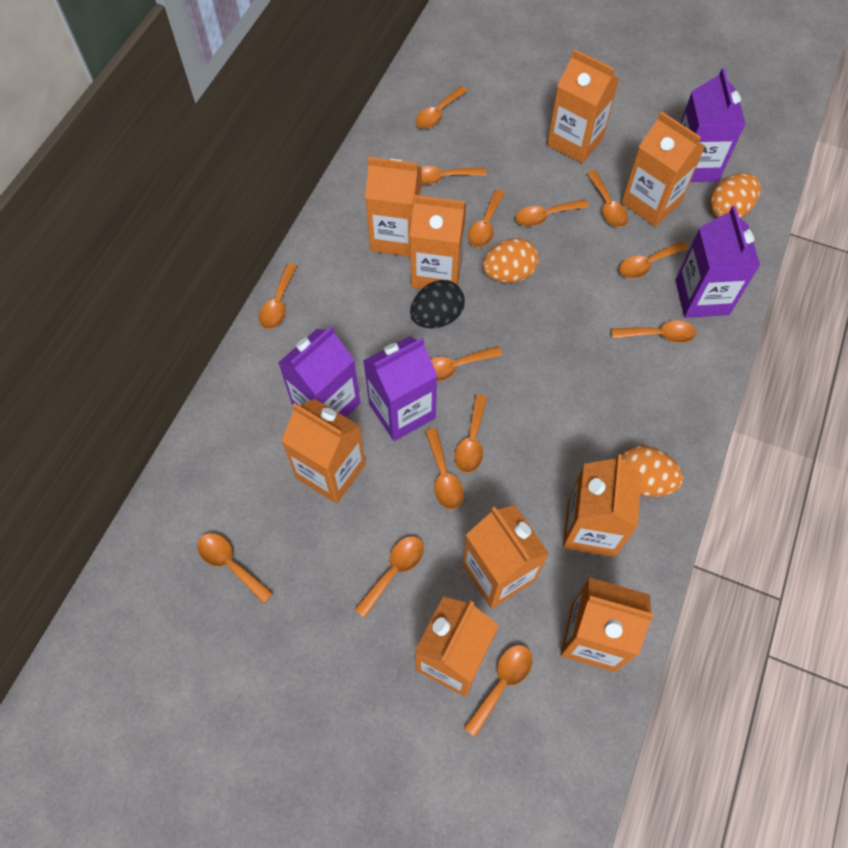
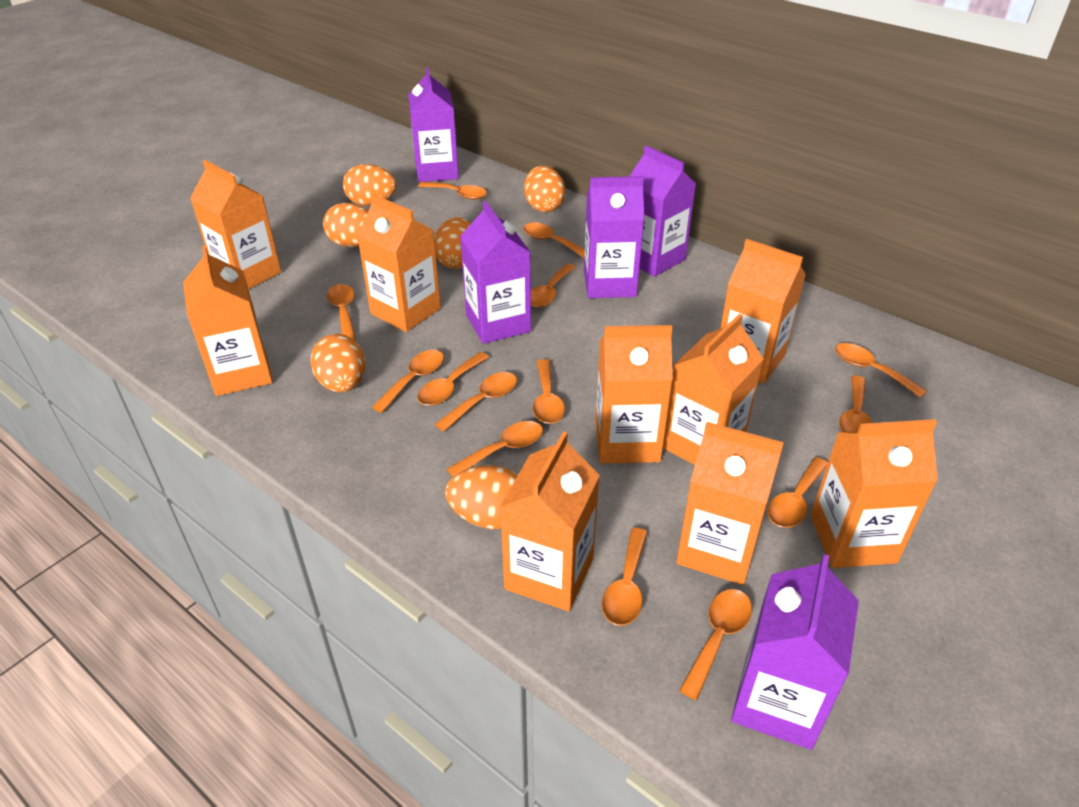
black egg: [410,280,465,329] = 1 -> none = 0
orange egg: [483,238,539,283] [621,445,683,497] [709,173,761,218] = 3 -> [310,334,365,392] [323,203,368,247] [343,164,397,206] [434,217,471,269] [445,465,518,529] [524,166,565,212] = 6
purple carton: [278,326,360,417] [363,336,437,441] [675,206,760,318] [680,68,745,182] = 4 -> [408,67,459,182] [460,201,531,344] [584,176,644,298] [630,145,696,277] [731,554,859,750] = 5

